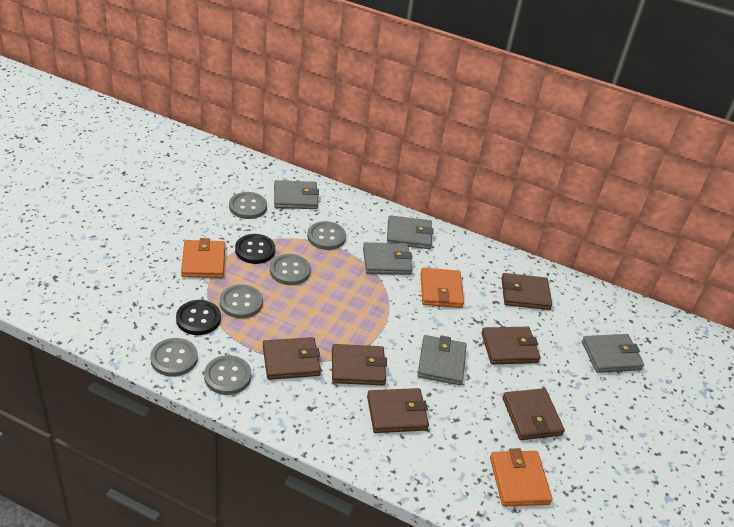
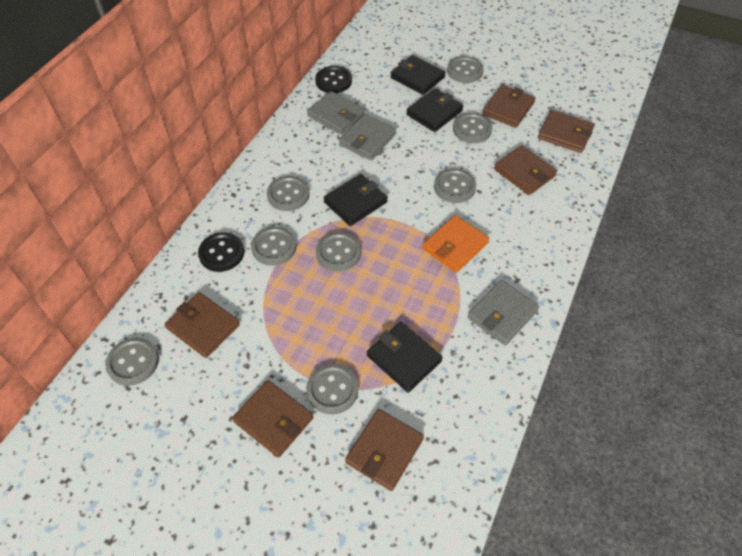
black wallet: none = 0 -> [324,174,388,226] [367,322,443,393] [390,55,445,95] [406,88,463,132] = 4
grey button: [150,338,198,377] [204,355,251,395] [220,284,263,318] [229,192,267,219] [270,254,311,285] [307,221,346,250] = 6 -> [105,338,159,386] [251,227,297,266] [267,176,309,211] [306,364,358,414] [316,232,361,272] [434,168,476,203] [447,56,484,83] [453,113,492,143] = 8
grey wallet: [274,180,319,209] [363,242,413,275] [387,215,434,249] [418,335,466,385] [582,334,644,373] = 5 -> [307,91,365,134] [339,114,396,160] [467,280,539,345] = 3
orange wallet: [181,238,225,278] [420,268,464,308] [490,448,552,507] = 3 -> [423,215,489,273] = 1

